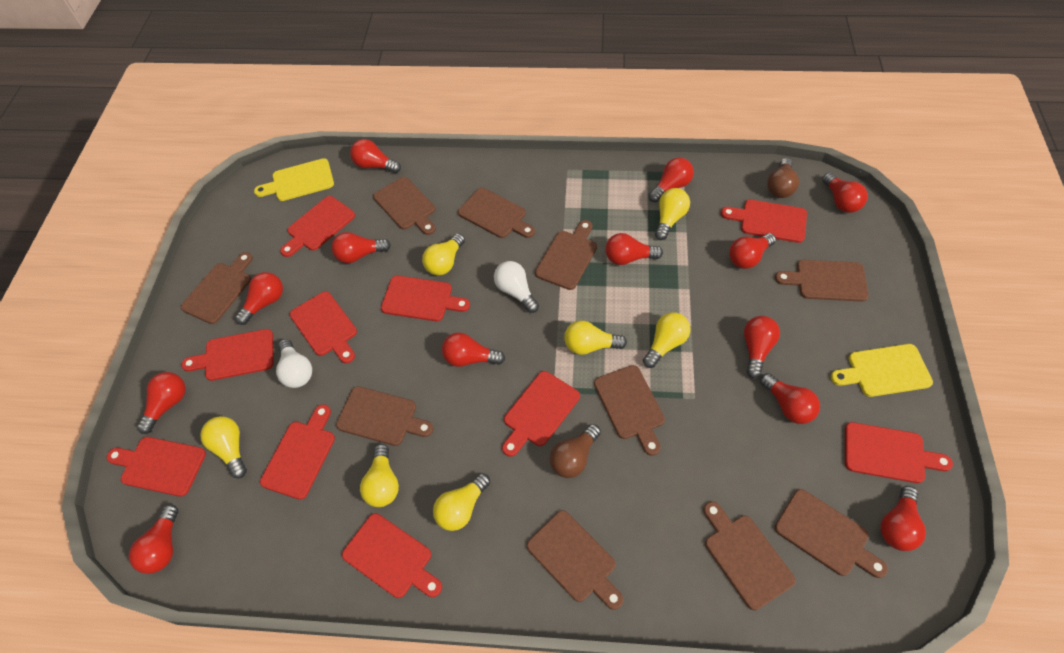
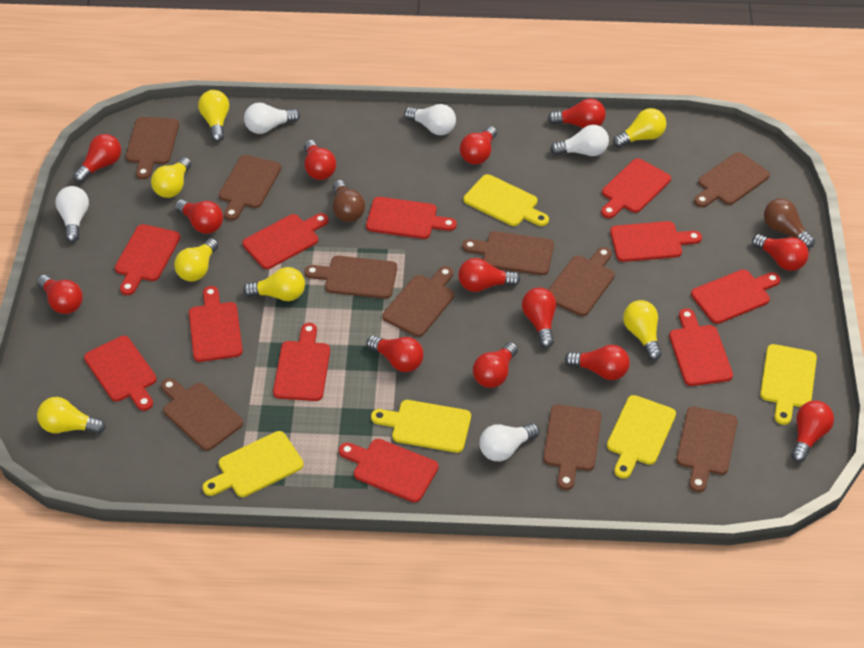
red cutting board: [107,437,206,497] [181,329,274,381] [260,404,335,500] [280,196,355,257] [290,291,357,363] [342,513,442,598] [381,276,470,321] [502,371,580,457] [721,200,807,243] [845,422,953,483] = 10 -> [84,336,157,411] [115,224,180,295] [189,286,243,362] [242,213,329,269] [273,323,330,401] [339,439,439,503] [366,197,457,239] [601,158,671,218] [610,221,702,262] [669,308,733,386] [691,270,781,324] = 11
white light bulb: [276,339,312,388] [494,261,539,313] = 2 -> [55,186,89,242] [244,102,300,134] [404,104,456,135] [479,423,540,461] [550,125,609,156] = 5
yellow cutting board: [254,158,334,201] [831,344,933,397] = 2 -> [202,431,304,497] [371,400,471,453] [464,174,549,226] [607,395,676,479] [760,344,817,425] = 5

